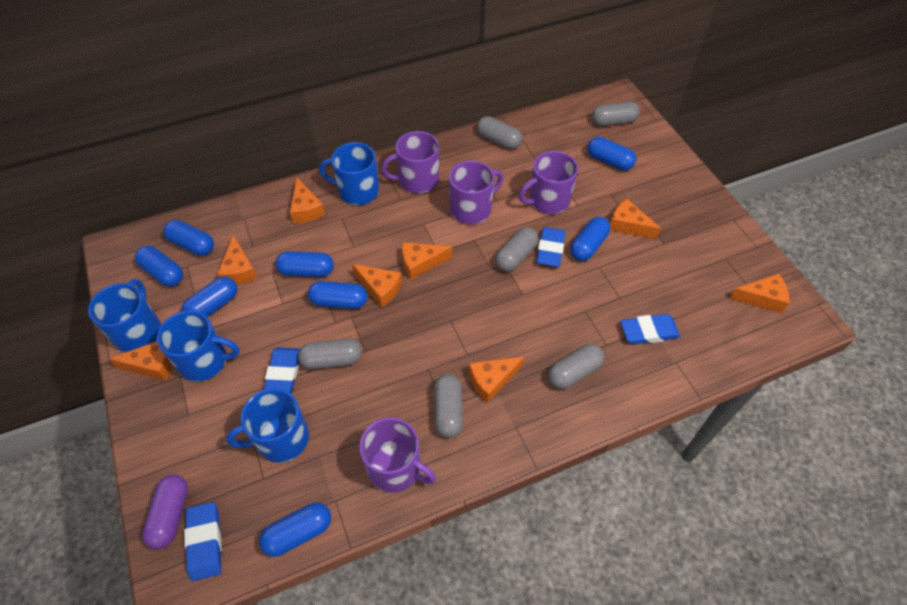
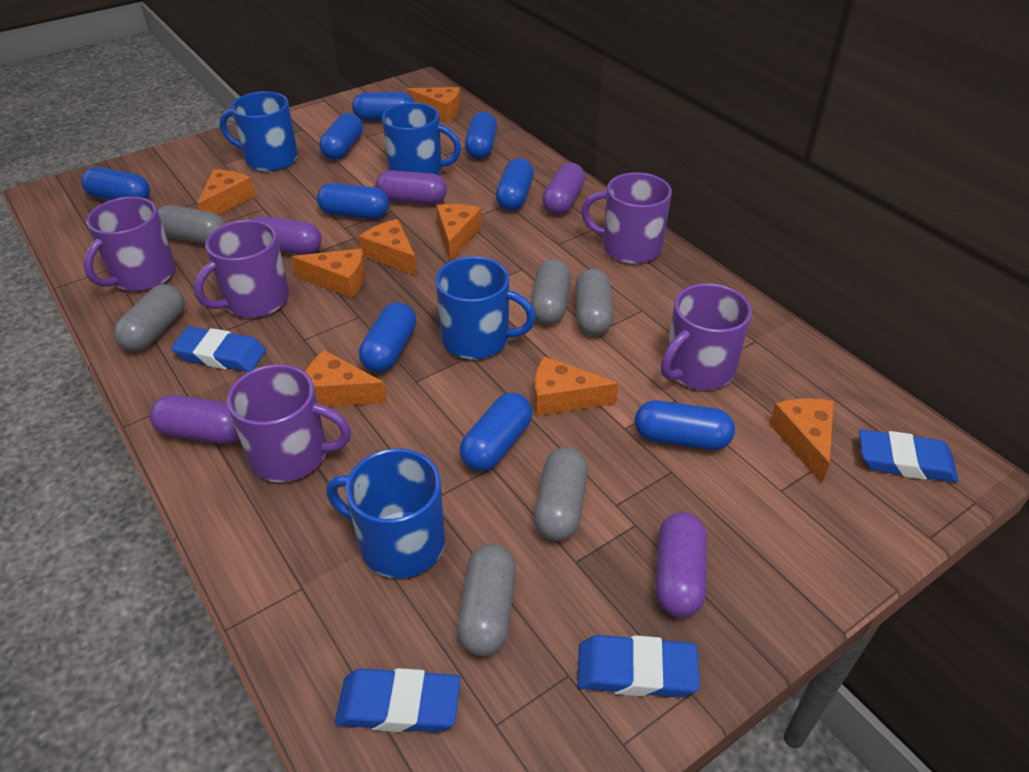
blue capsule: [135,246,183,286] [163,220,214,256] [181,277,237,317] [259,502,331,557] [276,251,334,277] [308,281,367,309] [570,217,610,261] [587,137,636,170] = 8 -> [81,167,150,200] [317,183,389,219] [319,113,363,160] [352,92,414,121] [359,302,416,372] [460,393,532,471] [465,112,497,159] [496,158,534,211] [635,400,735,450] = 9
purple capsule: [142,474,188,549] = 1 -> [150,395,239,444] [252,216,322,255] [376,170,447,205] [542,163,585,215] [655,512,707,618] = 5
purple mug: [359,417,436,493] [381,131,439,193] [449,161,503,224] [519,151,578,214] = 4 -> [84,197,175,291] [194,220,289,318] [227,364,351,482] [581,172,672,264] [661,283,752,390] = 5

